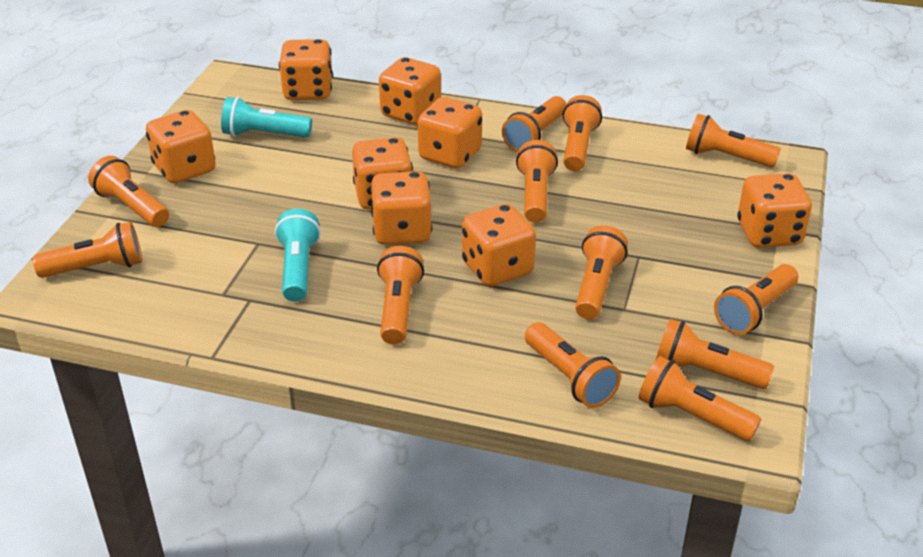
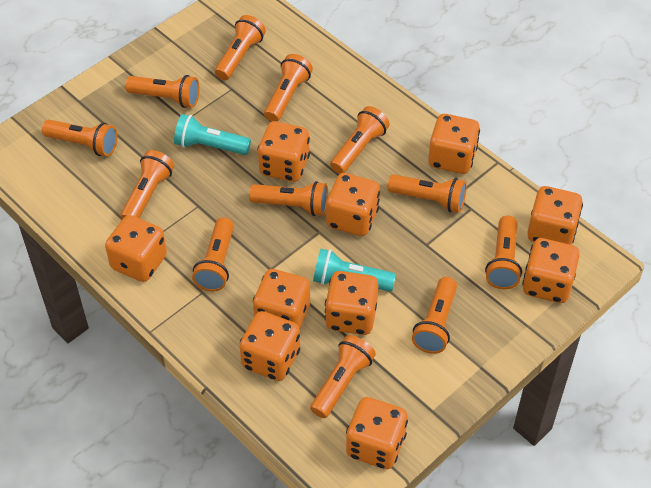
orange dice: [146,110,216,183] [279,39,333,100] [352,137,413,210] [370,171,432,245] [379,57,441,125] [418,97,482,168] [462,204,536,286] [737,173,812,248] = 8 -> [105,215,167,282] [240,311,300,381] [253,269,310,329] [258,121,310,182] [325,271,378,335] [326,173,380,236] [346,397,408,469] [428,114,480,174] [522,238,580,303] [527,186,583,245] = 10

